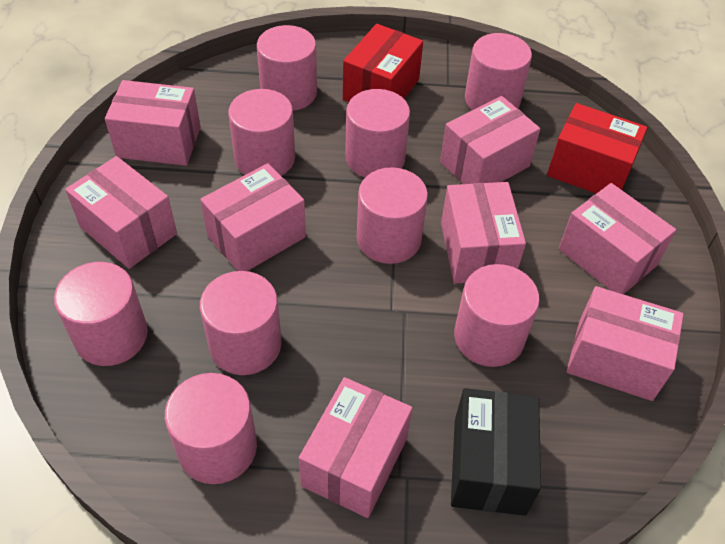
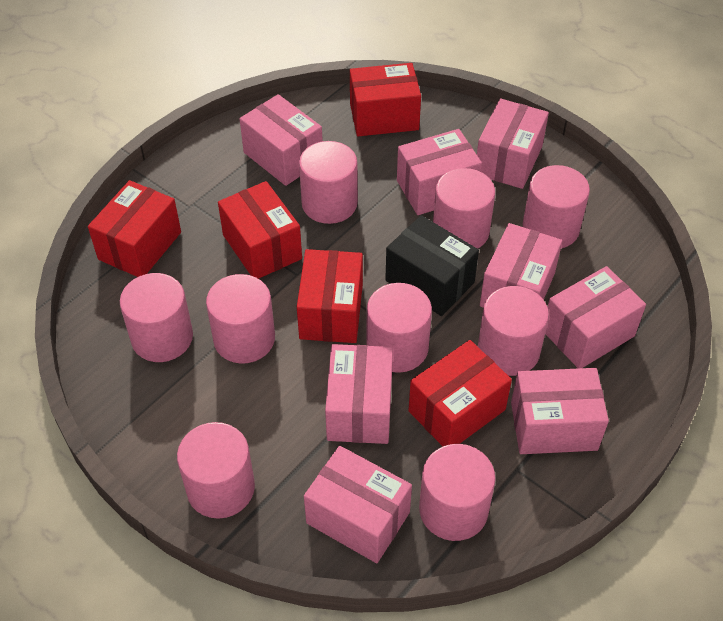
red box: [343,24,423,102] [547,103,647,194] = 2 -> [88,180,181,277] [218,181,302,279] [297,249,363,343] [350,63,421,136] [409,340,512,446] = 5

